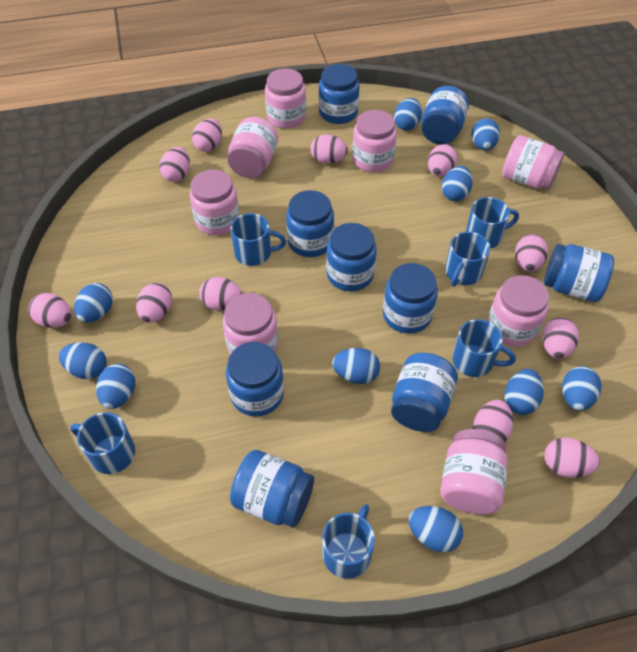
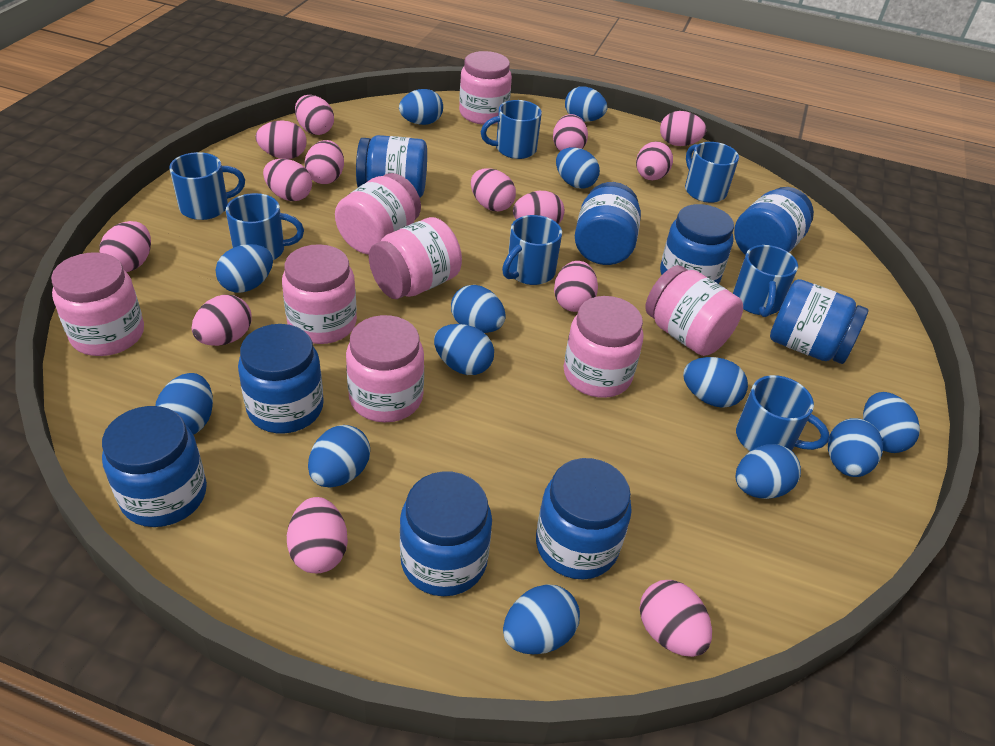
blue egg: [59,342,106,379] [74,283,113,322] [96,364,135,409] [332,348,380,384] [394,98,422,130] [409,506,463,552] [442,166,473,201] [471,118,500,150] [504,369,544,415] [562,366,602,411] = 10 -> [155,373,213,435] [215,244,273,293] [308,425,370,487] [399,89,443,125] [434,324,494,375] [451,285,506,333] [503,584,580,654] [556,147,600,189] [565,86,607,122] [683,357,748,408] [736,444,801,499] [828,418,883,477] [863,392,920,453] = 13
blue mug: [70,412,135,474] [230,213,286,266] [322,504,375,579] [445,232,490,287] [452,319,516,377] [466,197,519,249] = 6 -> [169,152,245,220] [226,193,304,260] [481,100,542,159] [502,215,562,285] [685,142,739,203] [733,245,798,317] [736,375,830,451] = 7
pink egg: [28,293,72,328] [136,283,172,323] [159,147,190,182] [192,118,222,152] [199,277,242,311] [310,134,348,164] [428,144,458,177] [473,400,513,442] [515,234,548,271] [542,317,579,359] [544,438,600,478] = 11 -> [99,221,151,272] [192,295,252,346] [256,120,307,159] [263,159,312,201] [287,497,348,573] [295,95,334,135] [305,140,344,184] [471,168,516,211] [513,191,565,224] [553,114,588,151] [554,261,598,312] [636,141,673,180] [639,580,712,657] [660,111,706,146] = 14

